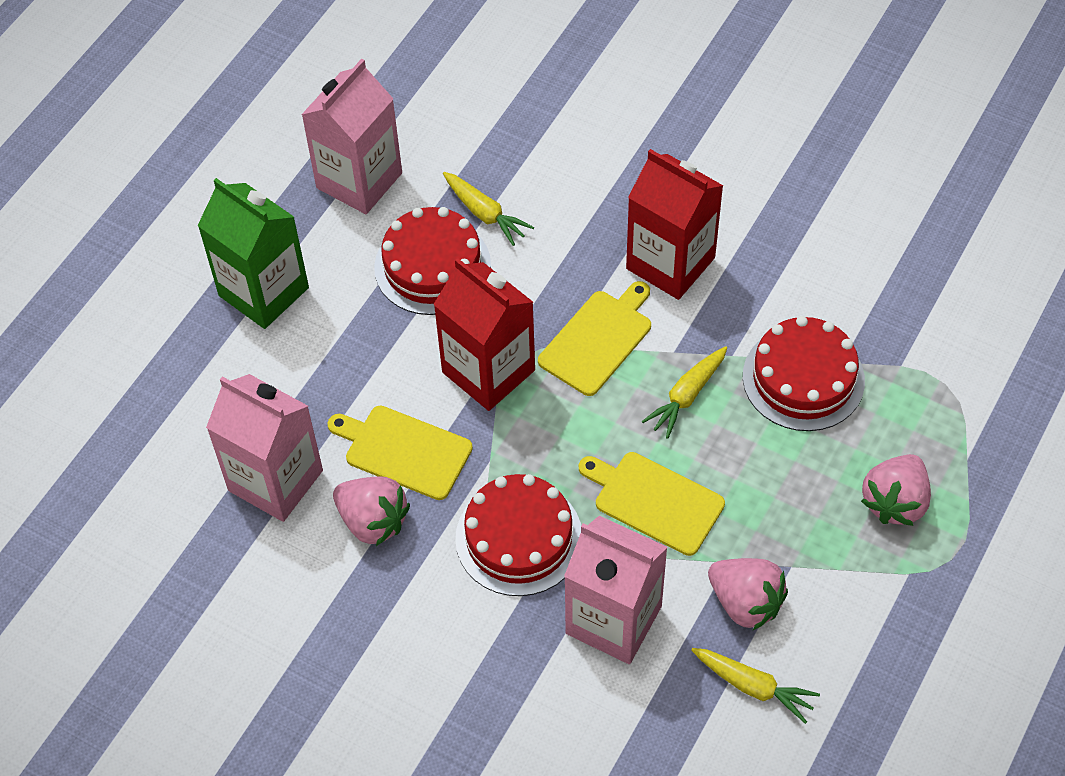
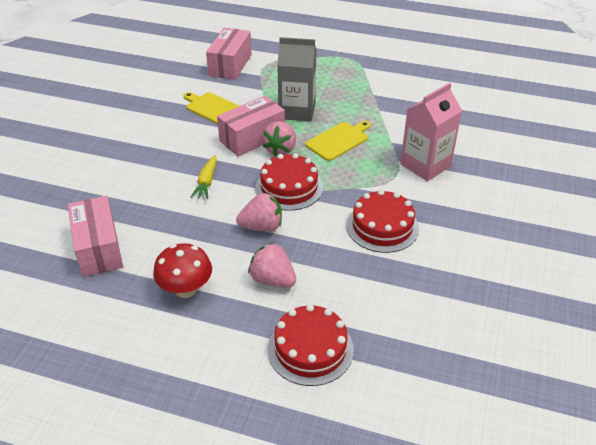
green carton: [197,178,309,329] = 1 -> none = 0
grey carton: none = 0 -> [277,37,317,122] = 1
pink box: none = 0 -> [68,196,123,277] [206,28,252,80] [217,96,285,157] = 3
pink carton: [206,374,323,522] [301,59,402,214] [564,515,668,664] = 3 -> [400,83,462,181] = 1
red carton: [433,258,535,411] [626,149,723,300] = 2 -> none = 0
red mushroom: none = 0 -> [153,243,212,298] = 1
yellow carrot: [443,172,534,246] [642,346,727,439] [691,648,820,724] = 3 -> [190,155,217,199] = 1
yellow cutting board: [328,406,473,500] [538,281,651,396] [579,452,725,556] = 3 -> [183,92,239,124] [305,121,371,161] = 2

